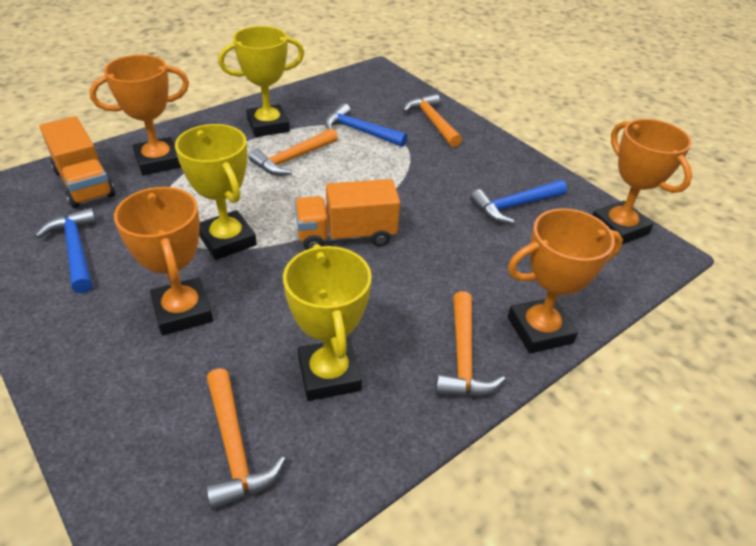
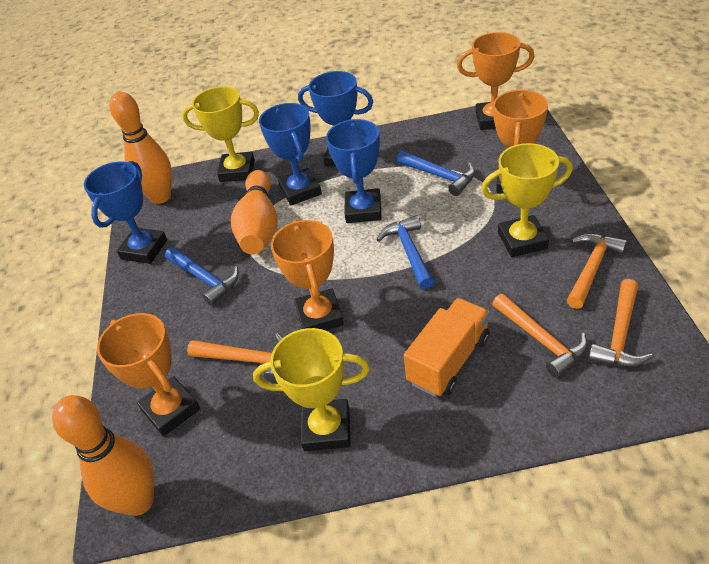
blue trophy: none = 0 -> [84,161,167,264] [259,103,322,205] [298,71,373,167] [326,119,382,223] = 4
orange bowling pin: none = 0 -> [52,395,155,516] [109,92,172,204] [231,170,278,254] = 3
orange truck: [40,116,115,208] [295,179,400,250] = 2 -> [404,298,490,397] = 1

